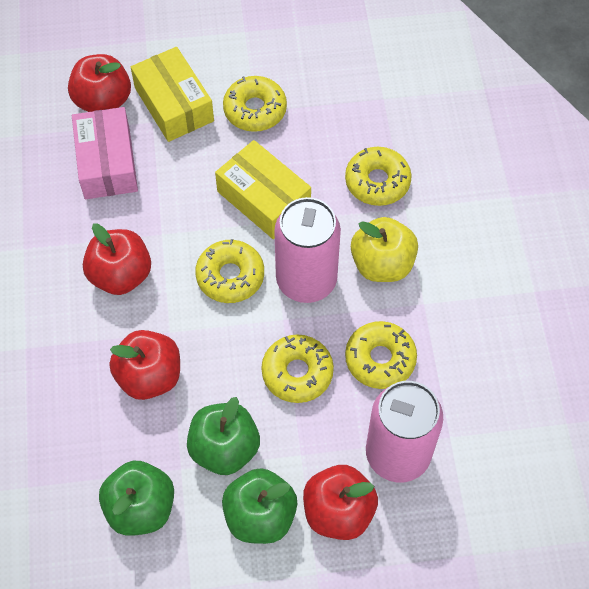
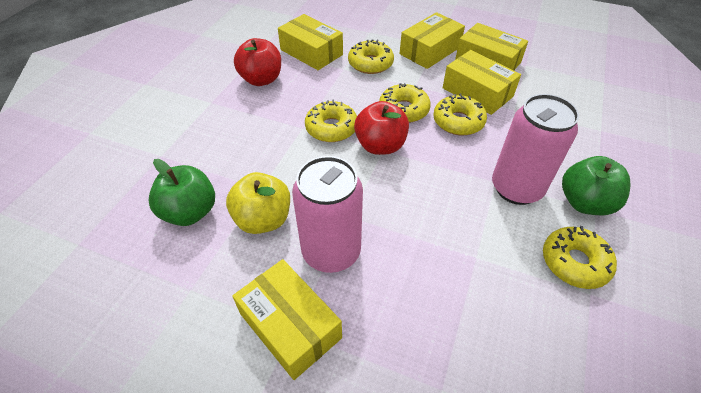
green apple: [99,461,174,536] [187,397,260,475] [222,468,297,544] = 3 -> [148,159,215,226] [562,156,631,215] = 2
pink box: [72,107,138,199] = 1 -> none = 0
red apple: [68,54,131,112] [83,223,151,295] [109,330,180,400] [303,465,378,540] = 4 -> [234,38,281,86] [354,101,409,155] = 2
yellow box: [131,47,214,142] [215,140,311,239] = 2 -> [232,259,342,380] [278,14,343,70] [400,12,465,69] [443,50,521,115] [455,23,528,70] = 5

